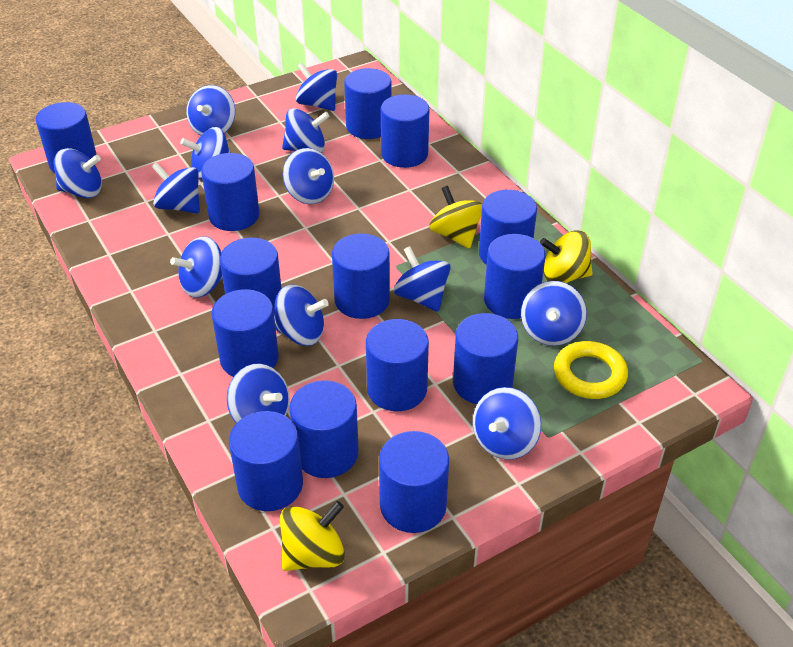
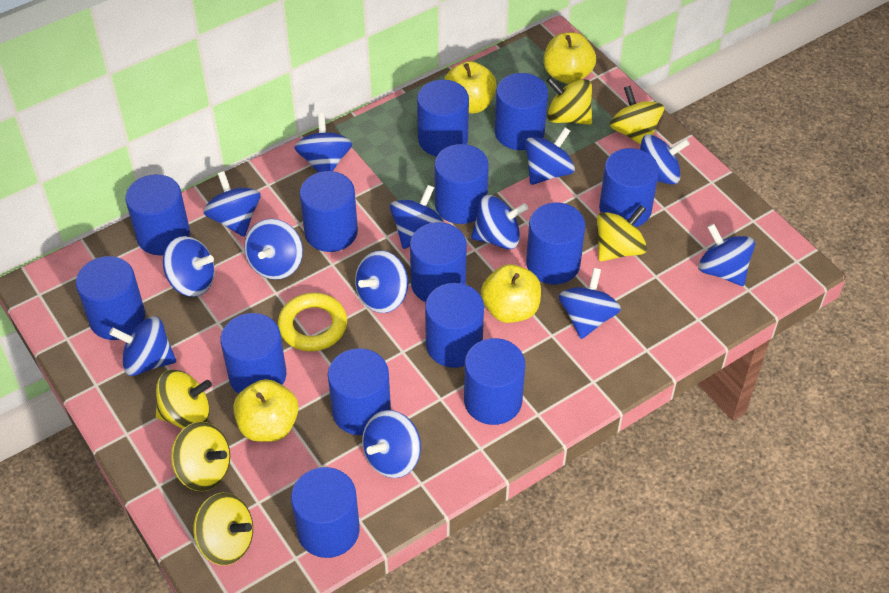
yellow apple: none = 0 -> [233,379,299,442] [444,61,497,113] [481,264,541,323] [544,32,596,84] = 4
yellow spinning top: [280,501,345,571] [429,186,482,249] [540,230,593,283] = 3 -> [156,370,212,429] [171,422,230,491] [193,493,253,565] [546,77,592,125] [597,205,647,261] [609,86,664,145] = 6

